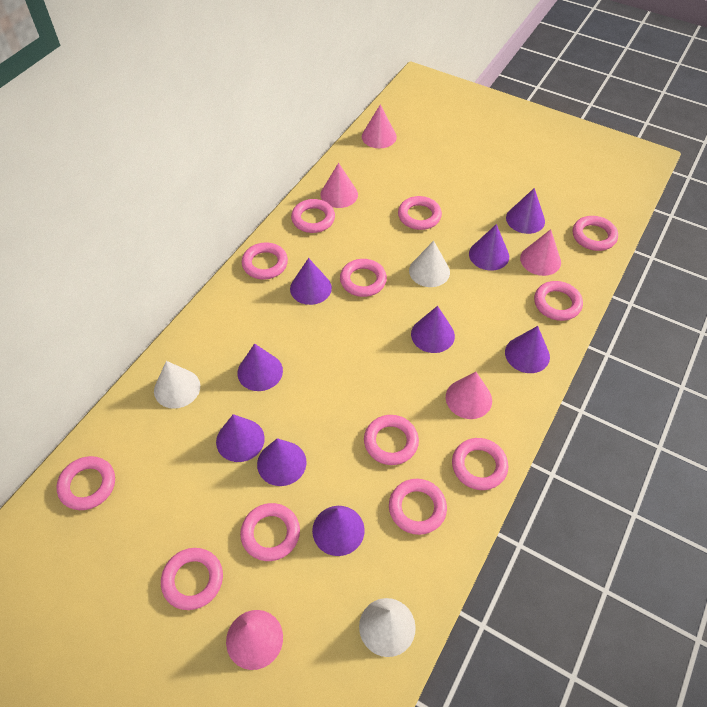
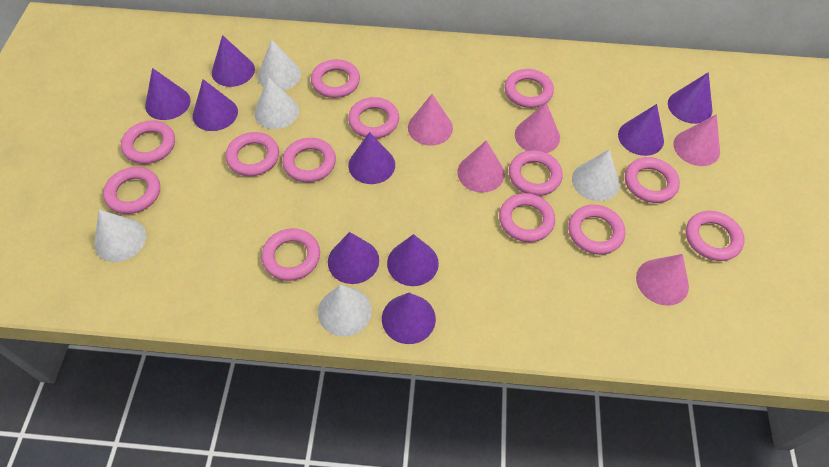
pink ring: [57,456,115,510] [161,548,223,610] [240,503,300,561] [242,242,288,279] [291,199,335,233] [340,259,387,297] [364,415,419,465] [389,479,447,535] [398,196,442,230] [452,438,508,490] [534,281,583,321] [573,216,618,251] = 12 -> [103,167,160,214] [121,121,175,164] [226,132,279,176] [261,228,320,281] [282,138,336,182] [311,59,360,98] [348,97,399,138] [499,193,555,242] [505,69,554,108] [509,150,563,196] [568,205,625,255] [625,157,680,203] [686,211,745,261] = 13
white cone: [154,361,200,409] [359,598,416,657] [409,241,450,287] = 3 -> [94,210,146,262] [254,77,299,129] [258,40,301,91] [318,285,372,337] [572,149,620,201] = 5

